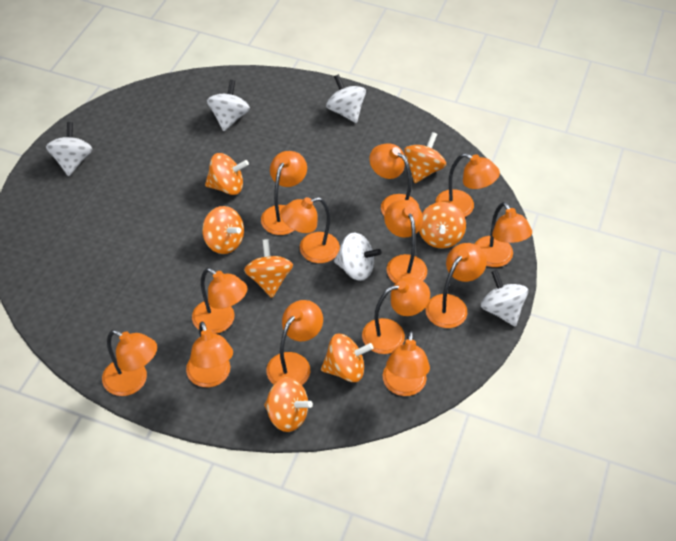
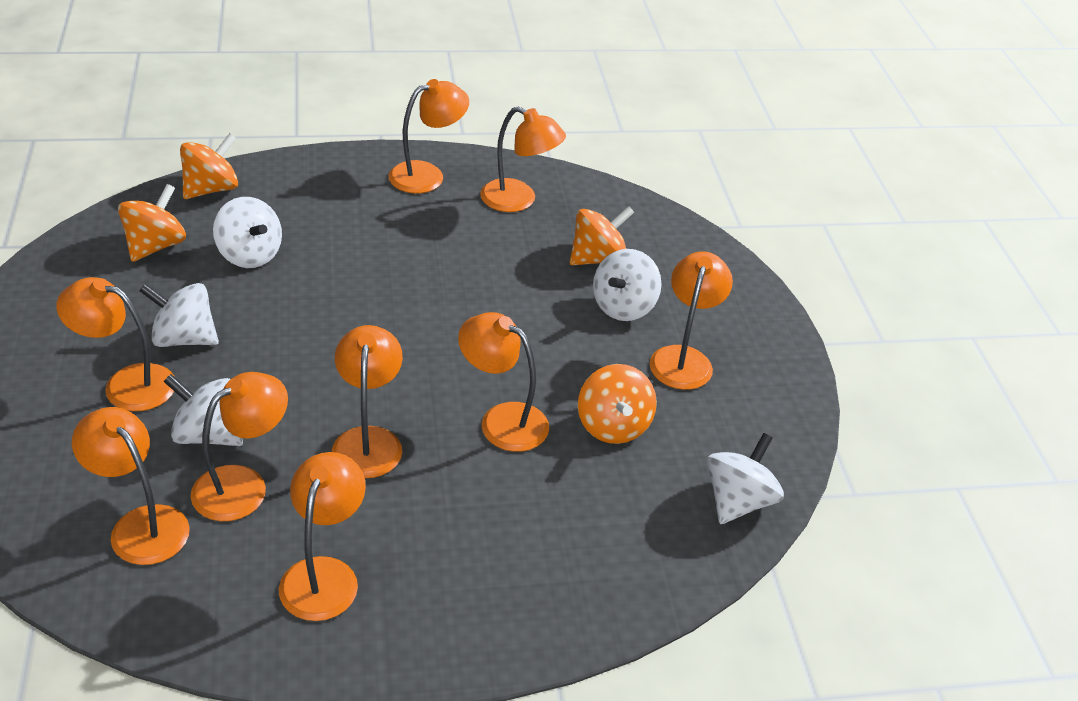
orange lamp: [102,330,157,396] [186,321,233,387] [192,268,247,334] [261,151,307,235] [266,300,323,385] [280,197,340,263] [362,277,430,354] [370,143,420,215] [383,331,430,396] [384,200,427,283] [425,243,487,328] [435,153,500,217] [475,202,532,267] = 13 -> [56,277,175,411] [72,407,190,565] [191,372,288,521] [279,452,366,621] [332,325,403,478] [389,79,469,193] [458,312,549,452] [480,106,566,212] [650,251,733,390] = 9
orange spinning top: [202,206,244,254] [205,153,249,195] [244,239,293,298] [264,377,313,432] [321,334,373,382] [404,132,446,183] [419,202,466,248] = 7 -> [118,184,186,262] [180,133,238,199] [570,206,634,265] [578,364,657,444] = 4

